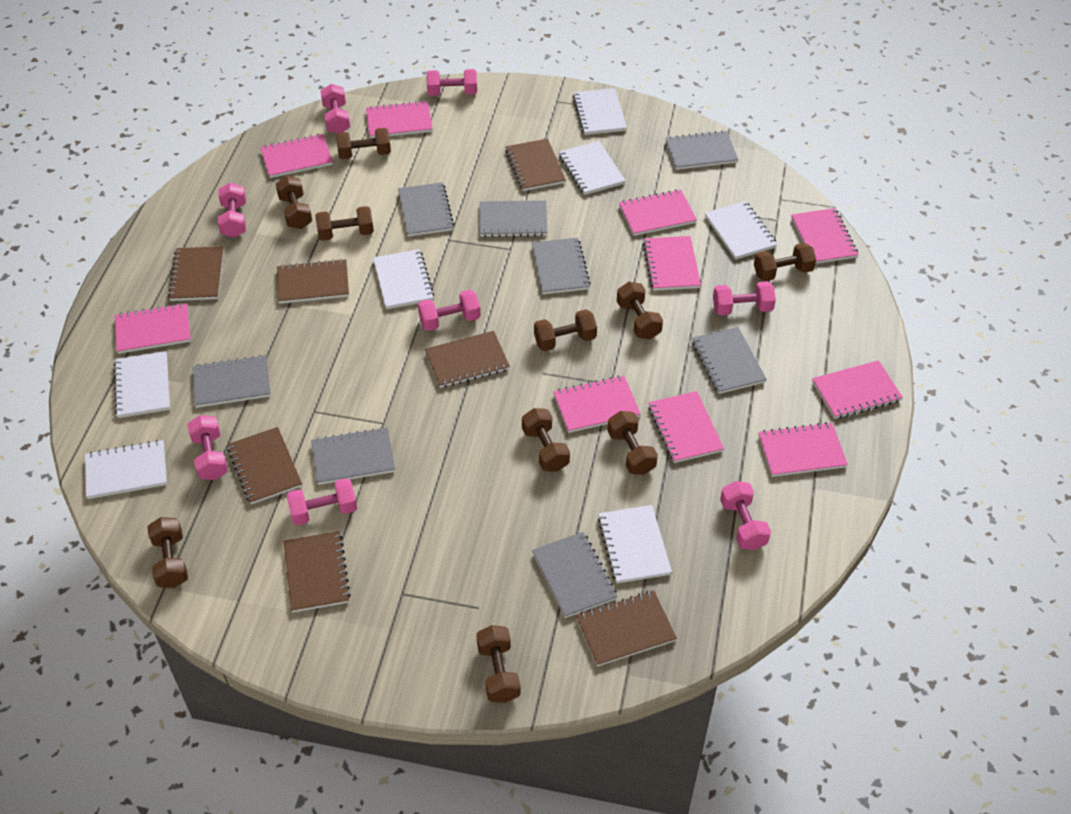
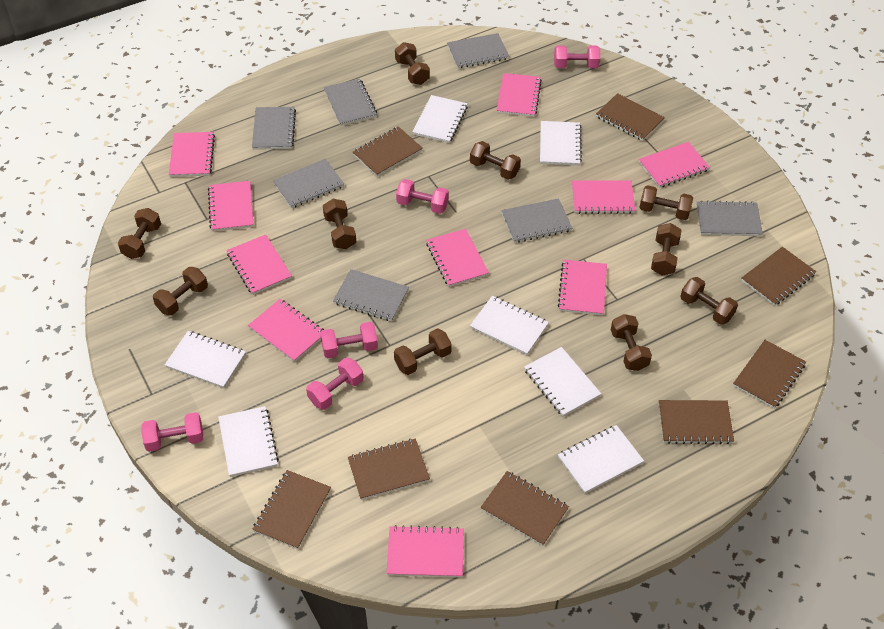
brown notebook: [168,246,224,301] [227,427,302,504] [277,259,349,304] [284,531,351,613] [425,331,510,388] [505,139,566,191] [576,590,677,667] = 7 -> [252,470,331,549] [348,438,430,500] [353,126,423,176] [480,471,569,546] [596,93,665,141] [659,400,734,444] [733,340,806,408] [741,247,816,306] = 8
grey notebook: [192,355,271,408] [311,427,395,485] [398,182,454,237] [480,200,547,237] [532,238,591,294] [532,532,618,618] [665,130,738,170] [692,327,767,394] = 8 -> [252,107,296,150] [273,159,344,208] [324,79,377,126] [333,269,409,321] [447,33,509,68] [501,198,572,243] [696,200,763,236] = 7
pink dumbbell: [187,415,228,480] [218,182,246,238] [287,478,357,525] [321,84,350,134] [418,290,480,331] [426,69,477,96] [713,281,776,315] [720,481,771,550] = 8 -> [141,412,203,452] [306,358,364,410] [320,322,378,358] [396,179,449,214] [554,45,600,68] = 5

